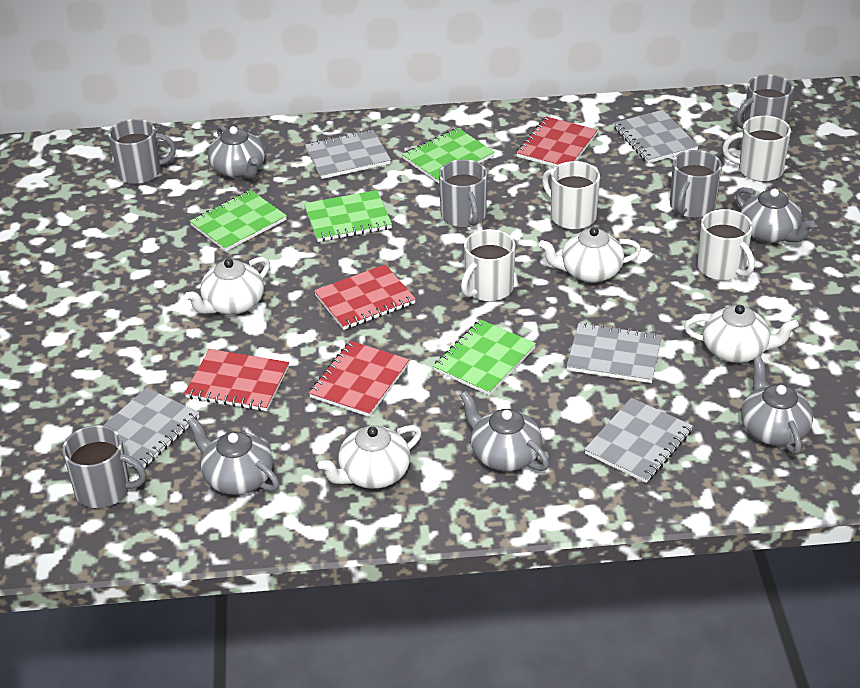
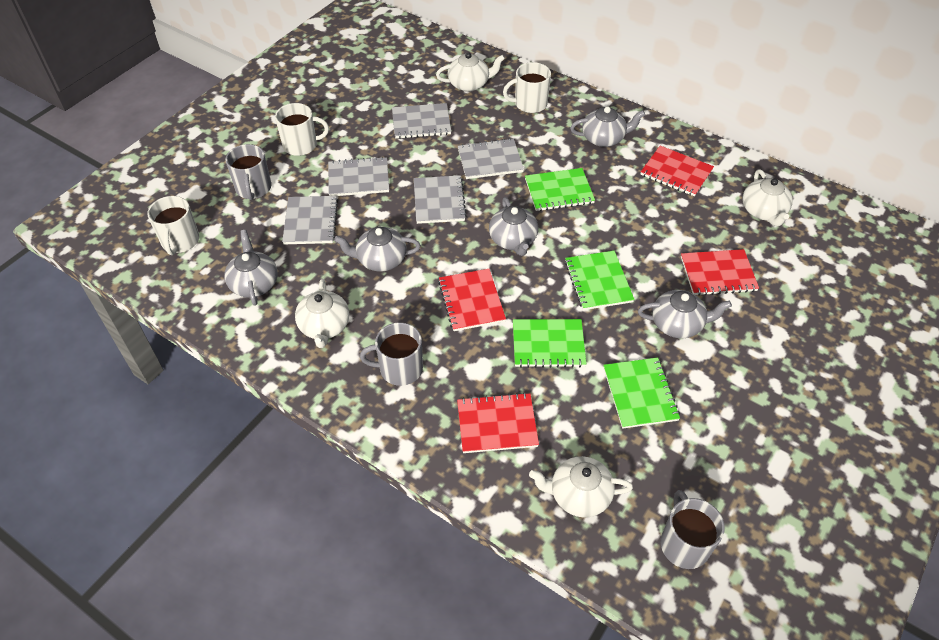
grey mug: [62,425,146,508] [108,119,176,184] [439,159,487,228] [670,150,722,218] [736,75,794,129] = 5 -> [225,144,271,200] [360,322,423,386] [661,490,725,569] = 3
white mug: [461,229,515,302] [542,161,600,230] [697,209,755,281] [723,115,791,182] = 4 -> [147,196,199,255] [275,103,329,156] [503,62,551,113] = 3

